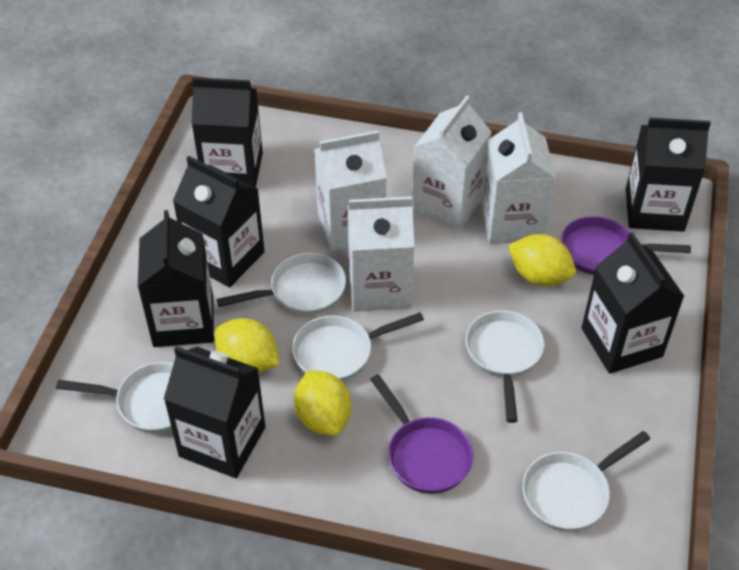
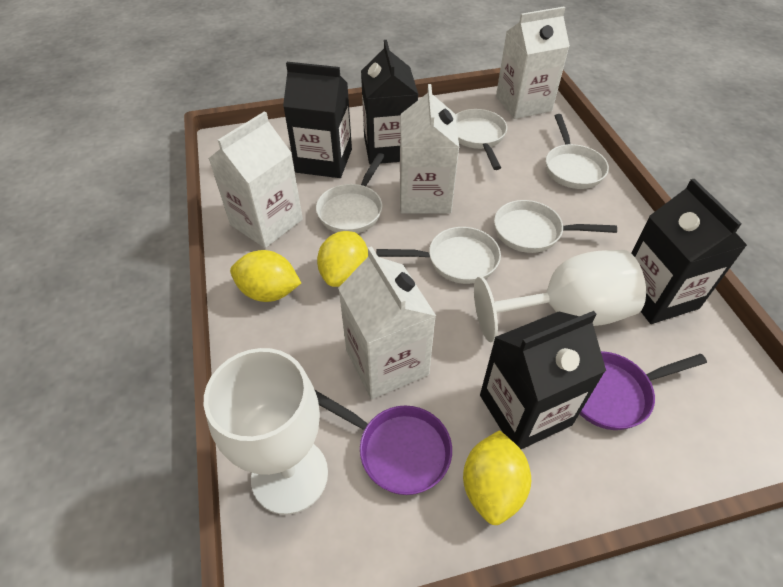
black carton: [138,210,214,347] [164,346,265,478] [173,156,265,287] [191,77,263,187] [582,232,684,374] [626,118,711,232] = 6 -> [283,62,352,178] [361,40,418,164] [480,311,606,449] [631,179,747,324] = 4
white goblet: none = 0 -> [204,348,328,515] [474,250,646,342] = 2

